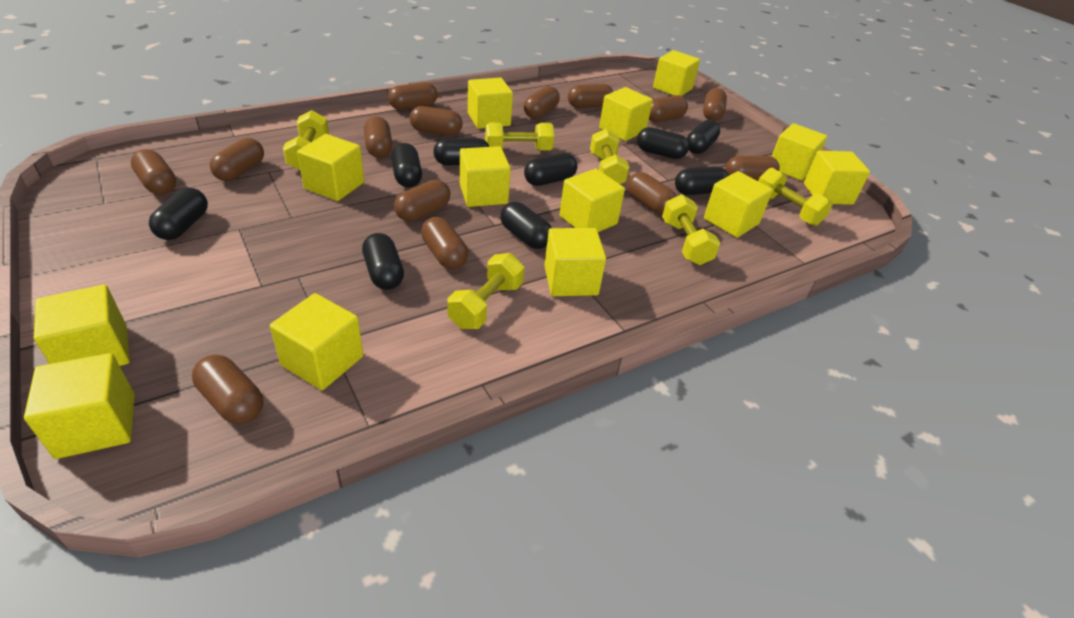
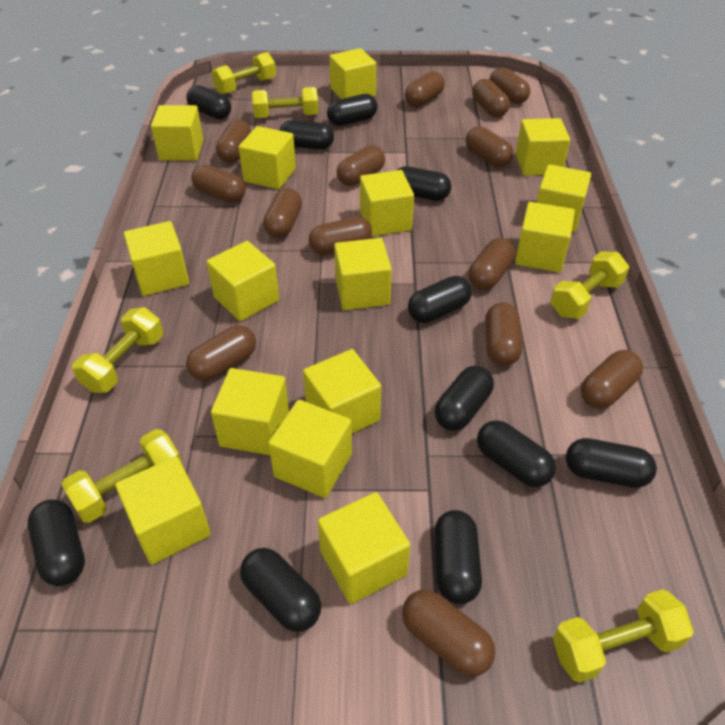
black capsule: [149,188,208,240] [362,233,404,290] [391,143,422,188] [433,138,490,166] [500,202,552,249] [524,153,577,186] [637,127,689,159] [675,166,729,195] [687,120,720,154] = 9 -> [28,499,85,586] [187,85,231,119] [240,548,321,632] [279,120,334,149] [327,94,377,126] [396,166,452,201] [408,276,472,323] [434,510,482,604] [435,366,494,431] [477,420,556,487] [566,438,657,488] = 11
yellow cube: [24,353,135,459] [34,284,130,366] [270,293,363,390] [297,134,364,201] [460,146,511,207] [468,78,513,129] [544,228,606,296] [559,169,625,232] [599,87,653,141] [653,50,700,96] [704,171,773,238] [772,123,827,181] [804,151,870,205] = 13 -> [115,456,211,564] [124,221,189,296] [151,105,203,161] [207,241,279,321] [211,368,289,455] [239,126,296,189] [268,400,352,498] [303,349,381,434] [318,492,410,604] [329,48,376,99] [334,238,392,310] [360,170,414,236] [515,202,575,272] [516,118,570,176] [536,164,591,232] = 15

